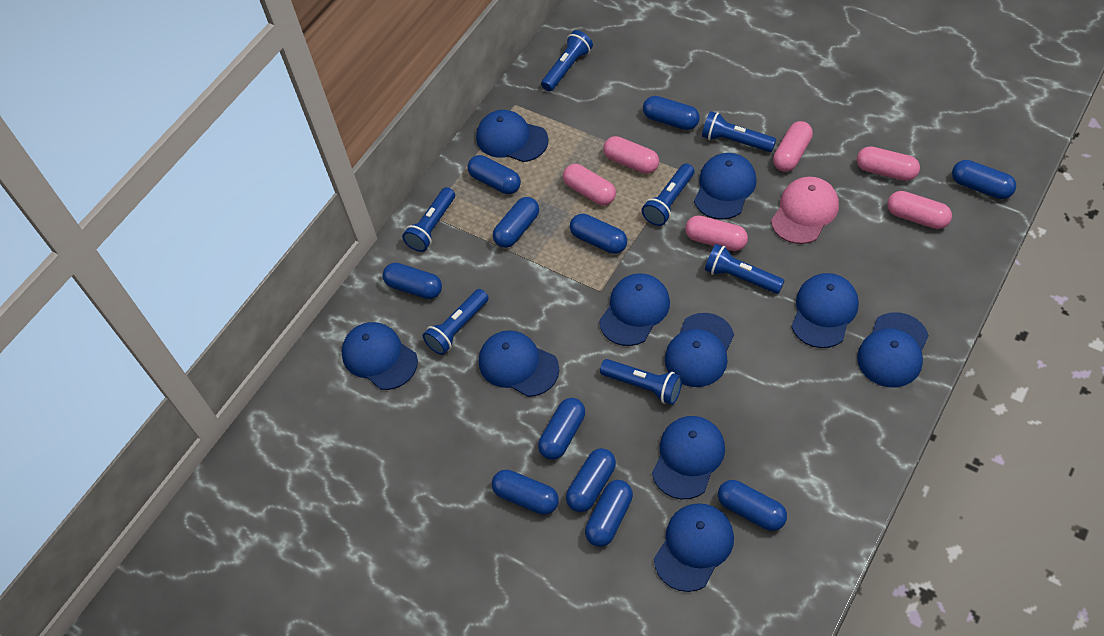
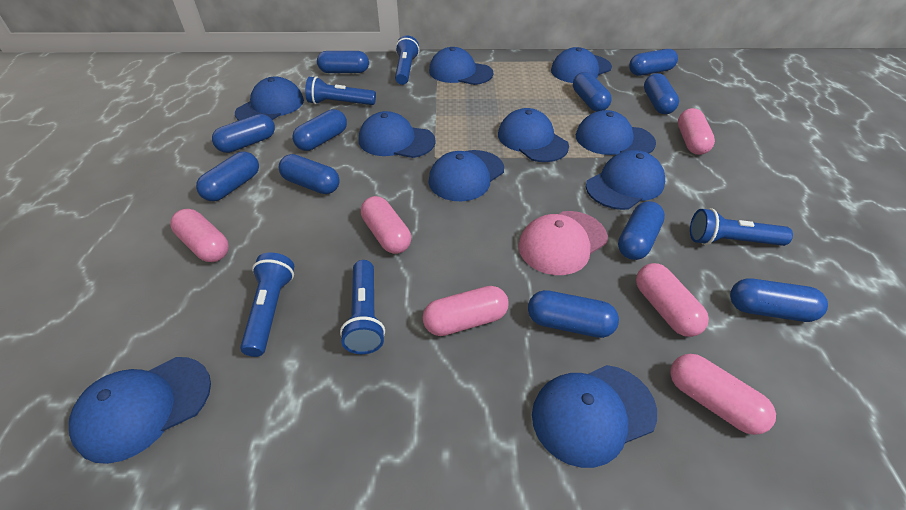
blue flashlight: [402,187,455,252] [423,289,489,355] [541,30,593,91] [600,359,682,405] [642,163,694,226] [702,111,776,152] [705,244,785,294] = 7 -> [240,252,294,357] [305,76,376,105] [340,260,385,354] [395,35,419,85] [690,208,793,246] = 5

